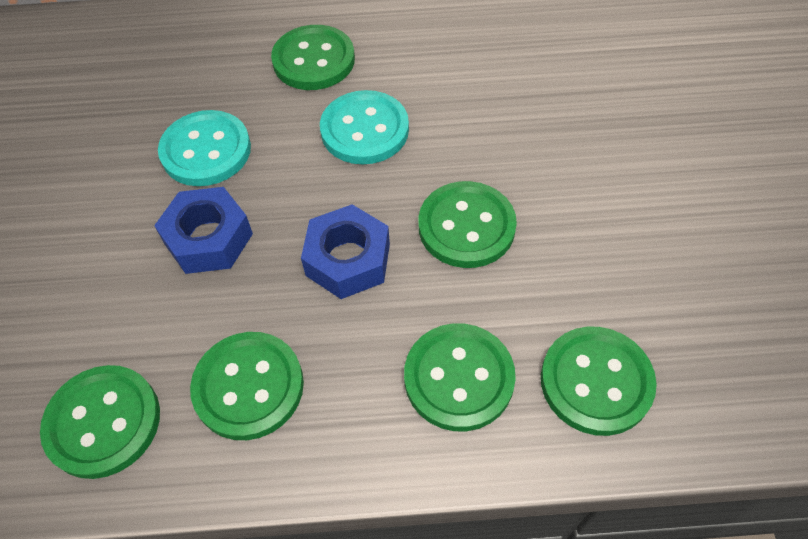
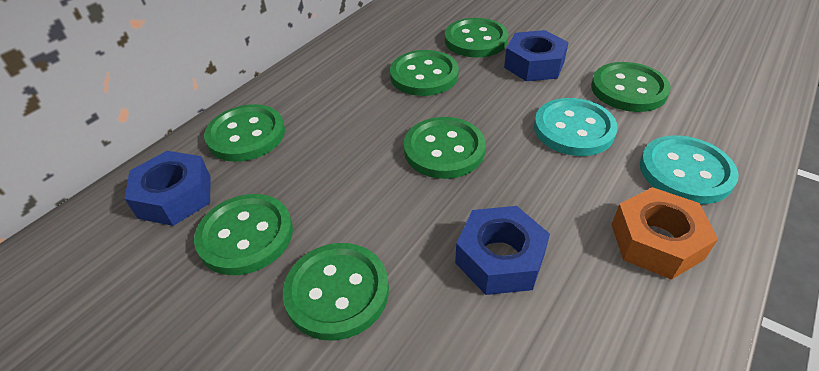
blue nut: [154,187,253,274] [301,204,390,299] = 2 -> [125,151,210,226] [455,206,550,295] [504,30,569,81] = 3
green button: [40,365,160,479] [190,332,304,440] [271,25,355,90] [404,323,516,431] [418,181,517,268] [541,326,657,436] = 6 -> [194,194,293,275] [204,104,285,162] [283,243,389,341] [390,50,459,96] [404,117,486,179] [445,18,509,57] [591,62,671,112] = 7
orange nut: none = 0 -> [611,187,718,280] = 1

